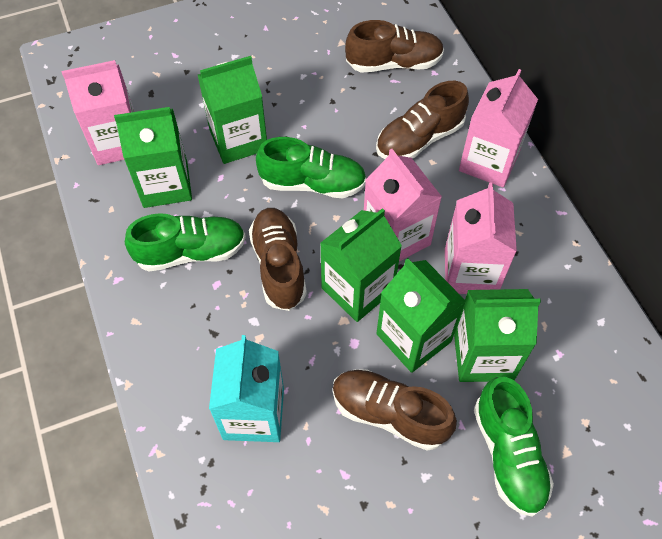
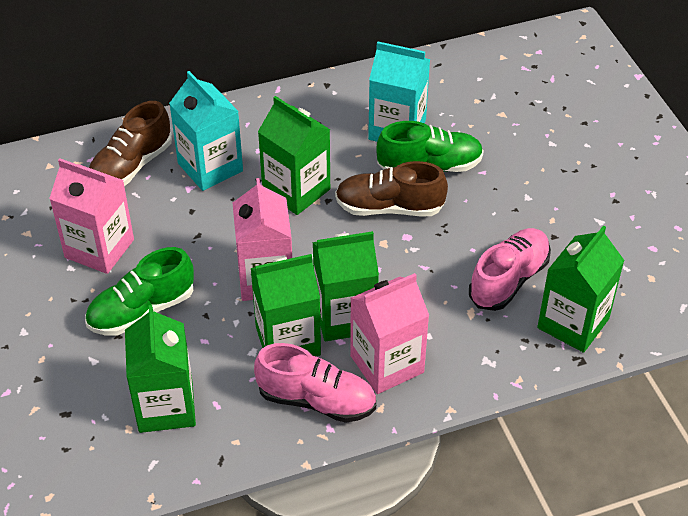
brown shoe: [249,208,307,311] [333,369,457,451] [345,20,444,73] [376,81,469,159] = 4 -> [89,101,172,186] [335,161,448,216] = 2
green shoe: [125,213,246,272] [256,137,366,198] [474,377,554,517] = 3 -> [85,247,194,336] [376,121,484,172] = 2
pink carton: [62,60,135,165] [364,149,442,261] [445,182,517,294] [459,69,538,187] = 4 -> [49,158,134,274] [233,178,292,301] [350,273,429,394] = 3
pink shoe: none = 0 -> [254,343,376,423] [469,228,551,311] = 2
turquoise carton: [209,335,284,442] = 1 -> [169,71,243,191] [368,41,430,142] = 2

